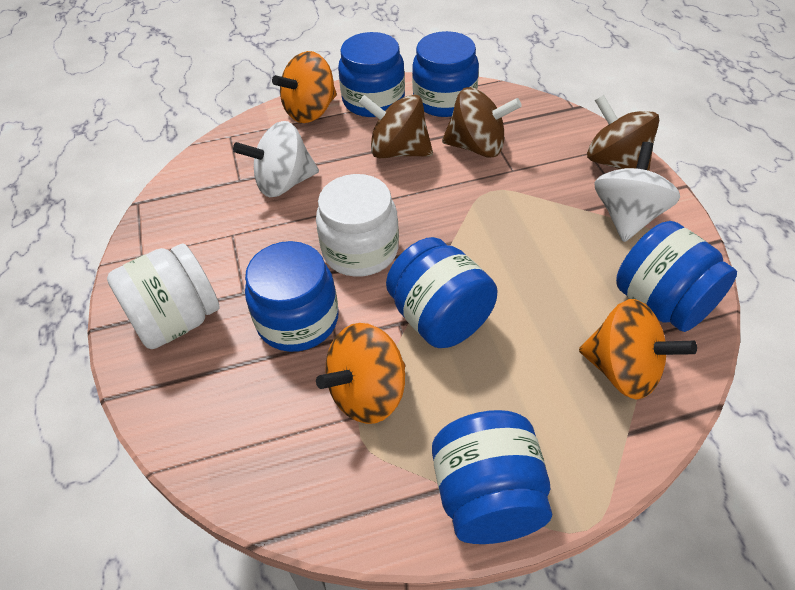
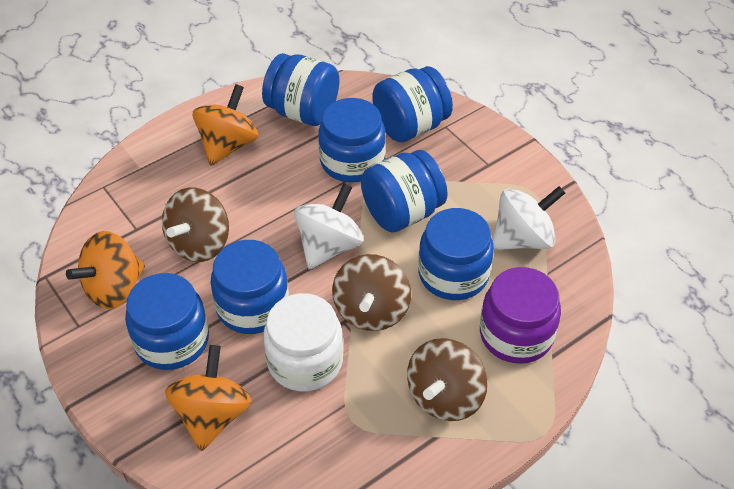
blue jar: [245,241,339,352] [338,32,405,117] [386,237,497,348] [412,31,479,117] [432,410,552,544] [616,221,737,332] = 6 -> [125,273,209,370] [210,240,289,334] [262,53,340,126] [319,98,386,182] [361,150,448,233] [372,66,453,142] [418,208,494,300] = 7
purple jar: none = 0 -> [480,267,561,364] = 1
white jar: [107,243,219,349] [316,174,399,277] = 2 -> [263,293,343,391] = 1

